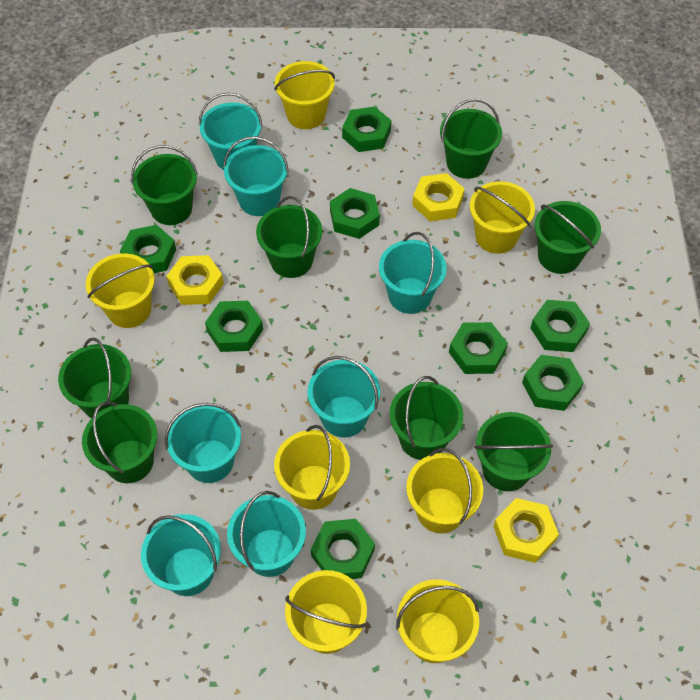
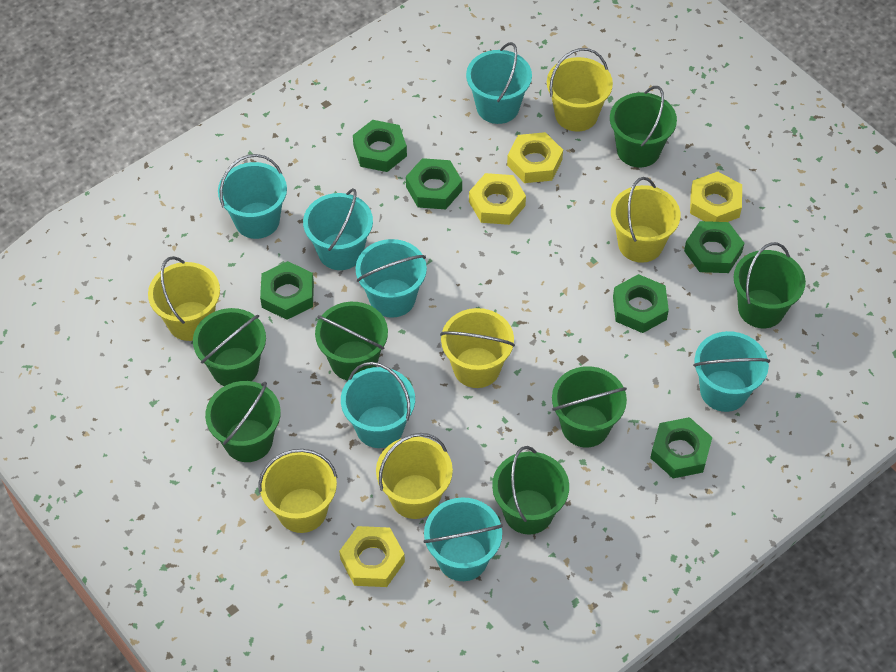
green bucket: [58,338,131,418] [82,402,157,483] [131,145,198,225] [256,196,322,278] [390,376,463,460] [440,99,502,179] [474,412,553,491] [534,201,601,274] = 8 -> [193,308,266,386] [205,381,281,462] [315,302,388,381] [492,446,569,535] [552,366,627,447] [610,86,677,167] [734,242,806,328] = 7
green nut: [120,225,176,273] [205,301,263,352] [311,519,375,579] [330,188,380,239] [342,107,391,152] [449,322,508,374] [522,355,584,411] [530,300,590,352] = 8 -> [260,261,314,320] [353,120,407,172] [406,158,462,209] [613,274,669,333] [650,417,712,478] [684,221,744,273] = 6
yellow bucket: [86,253,155,328] [274,61,335,129] [274,425,350,510] [285,570,367,654] [396,579,479,663] [406,448,483,533] [470,181,535,254] = 7 -> [148,256,220,341] [258,449,337,533] [376,433,453,519] [440,308,515,388] [547,48,613,132] [611,177,680,263] = 6
yellow nut: [167,255,224,305] [412,173,465,221] [493,498,559,563] = 3 -> [339,526,405,587] [469,173,526,225] [507,132,563,183] [690,171,742,222] = 4

